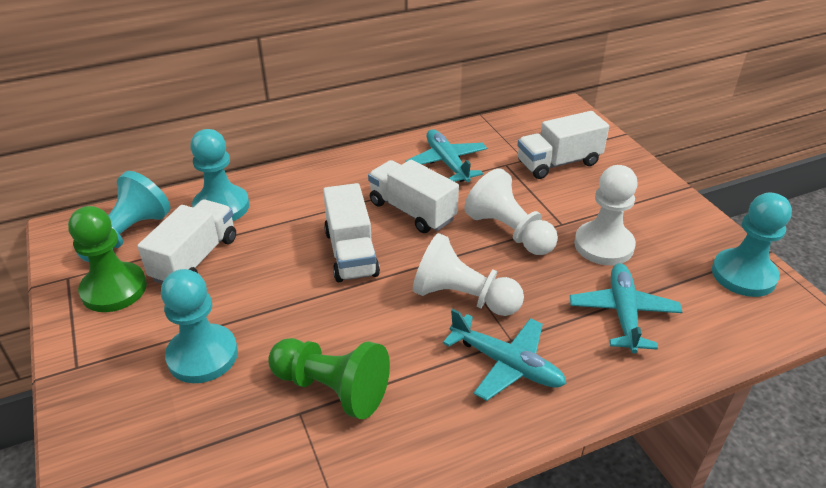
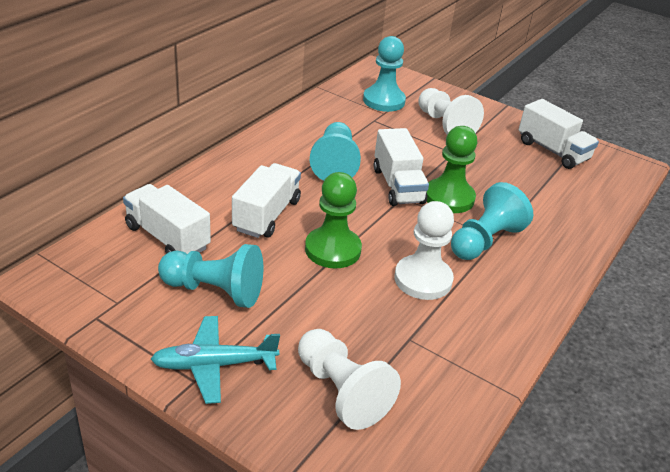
turquoise plane: [406,129,487,182] [443,309,567,401] [570,263,682,353] = 3 -> [151,316,280,404] = 1

